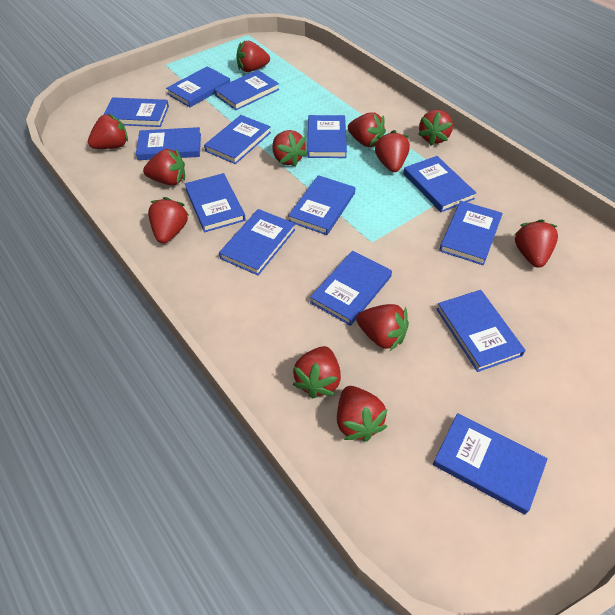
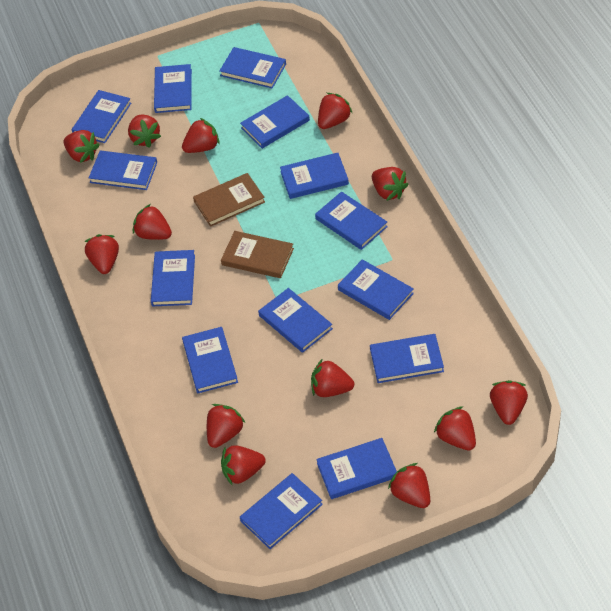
brown book: none = 0 -> [193,173,265,227] [221,231,294,278] = 2
red strawberry: [88,113,128,149] [143,149,185,185] [148,197,189,243] [236,41,270,72] [273,130,307,167] [292,346,341,399] [337,386,388,442] [348,112,386,147] [356,304,409,351] [375,130,410,172] [418,110,453,146] [514,220,558,268] = 12 -> [63,130,100,163] [84,234,119,274] [128,115,161,148] [133,204,172,240] [182,118,220,153] [207,404,245,448] [221,445,266,486] [311,358,354,397] [318,93,352,129] [372,167,409,201] [388,463,430,508] [434,406,476,451] [490,380,528,425] = 13

